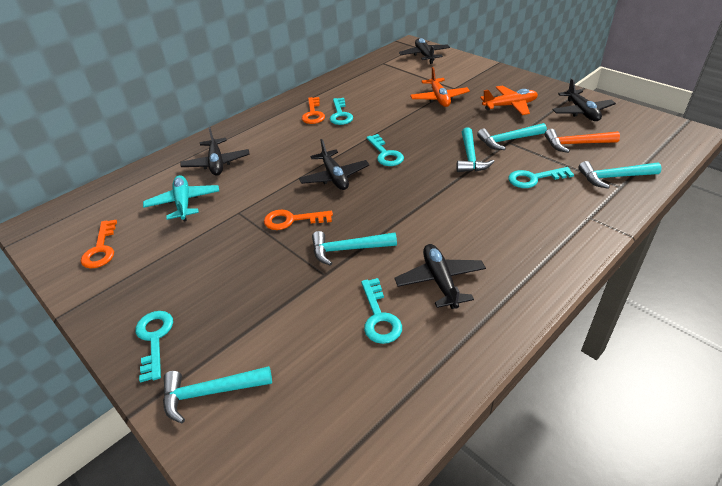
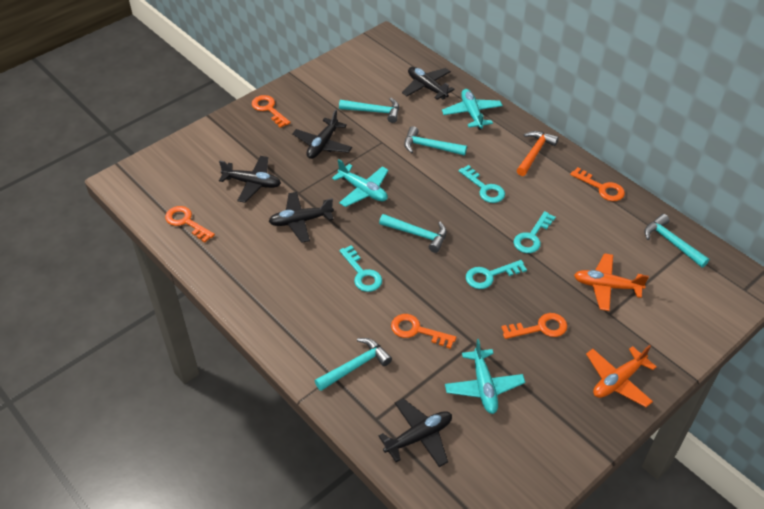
orange key: [81,220,117,269] [264,210,333,230] [302,97,325,124] = 3 -> [165,206,215,243] [252,95,290,128] [391,314,456,349] [501,313,567,339] [570,167,625,201] = 5
turquoise key: [136,311,173,383] [330,98,353,125] [361,278,402,344] [366,134,404,166] [508,167,574,188] = 5 -> [339,245,382,292] [459,165,505,203] [466,260,527,289] [514,211,556,253] = 4
turquoise plane: [143,175,219,222] = 1 -> [332,159,389,207] [442,89,503,130] [445,339,525,414] = 3

